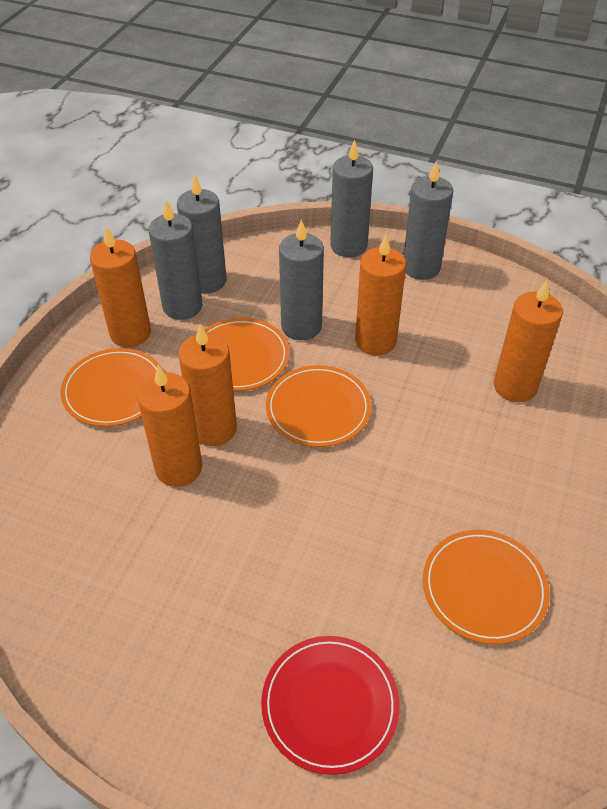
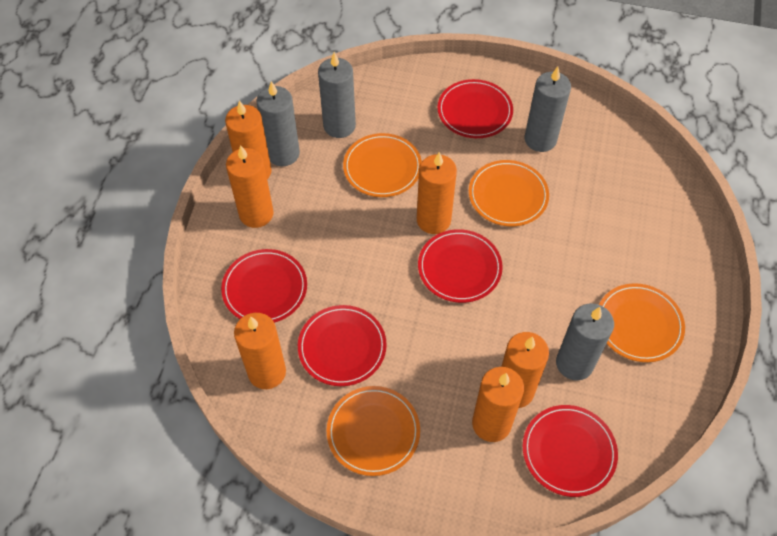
grey candle: [149,200,202,320] [177,174,226,293] [279,220,324,340] [330,139,373,257] [403,161,453,280] = 5 -> [257,81,300,166] [318,52,356,138] [525,67,571,152] [556,303,614,381] = 4
orange candle: [90,226,151,347] [137,365,202,487] [178,324,237,446] [355,235,406,355] [494,280,563,402] = 5 -> [225,100,272,179] [226,145,274,228] [234,313,286,389] [417,152,457,234] [472,367,524,442] [501,332,549,408] = 6
red plate: [261,636,400,775] = 1 -> [221,249,307,323] [298,305,387,386] [418,229,503,303] [437,79,513,138] [523,405,618,497] = 5

